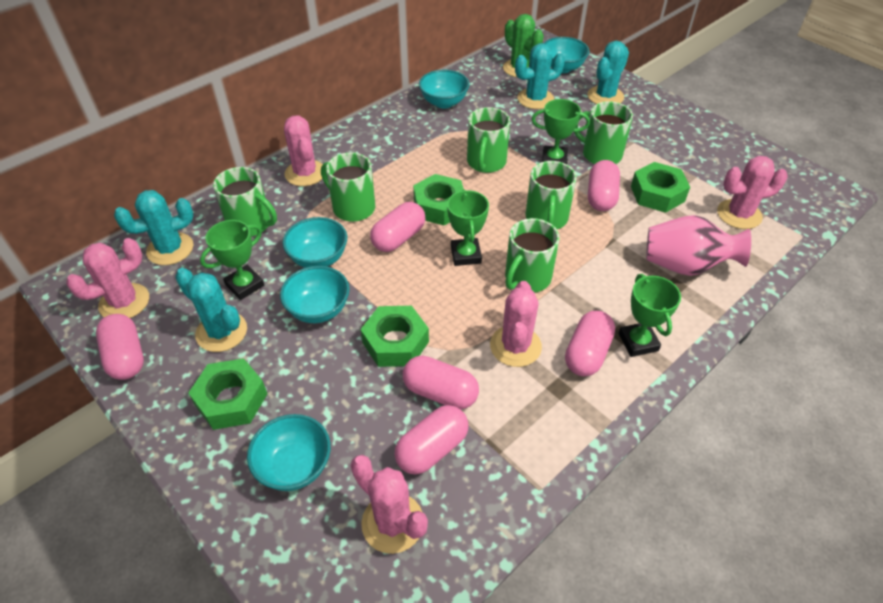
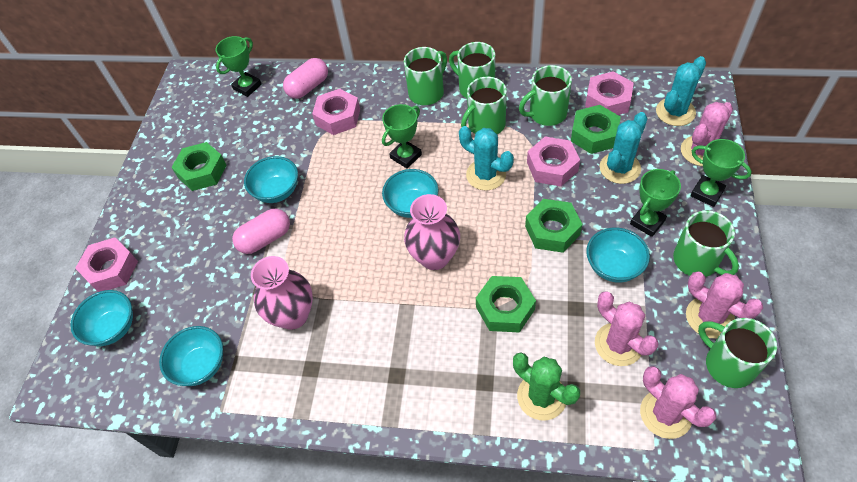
pink cactus: [66,238,149,318] [284,116,323,186] [351,455,428,554] [490,281,542,367] [717,156,788,229] = 5 -> [595,291,659,366] [640,366,716,439] [681,102,733,166] [686,272,763,339] = 4
pink capsule: [96,314,144,380] [370,202,425,252] [394,405,468,475] [403,356,479,409] [565,311,615,376] [588,160,620,211] = 6 -> [232,209,290,254] [283,58,328,99] = 2
pink nut: none = 0 -> [75,237,138,292] [312,89,360,135] [527,137,580,187] [585,71,634,115] = 4
pink vase: [646,215,751,276] = 1 -> [251,256,313,330] [404,194,460,270] = 2
turquoise cactus: [114,190,193,265] [175,268,247,352] [515,43,565,109] [588,41,629,104] = 4 -> [459,126,514,190] [600,112,647,184] [656,56,706,126] = 3

